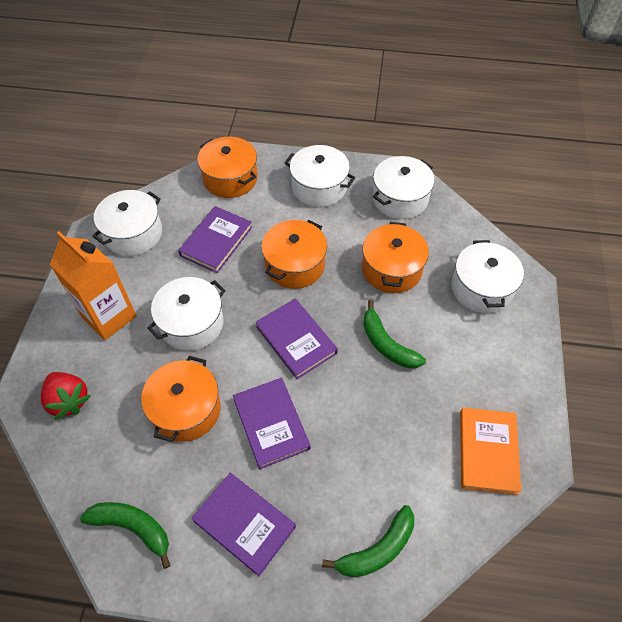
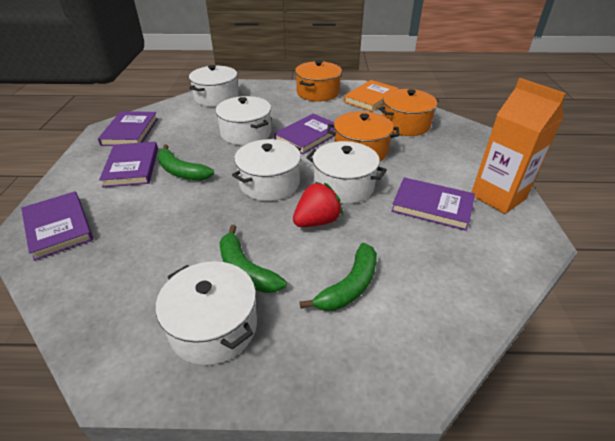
orange pot: [141,356,221,442] [197,137,257,198] [261,220,327,289] [362,222,429,293] = 4 -> [295,61,342,101] [327,111,400,162] [379,89,439,136] = 3
purple book: [178,206,252,273] [192,473,296,576] [233,378,311,469] [255,299,338,379] = 4 -> [21,191,93,261] [98,111,158,146] [99,142,158,188] [274,114,335,154] [391,177,475,231] = 5

